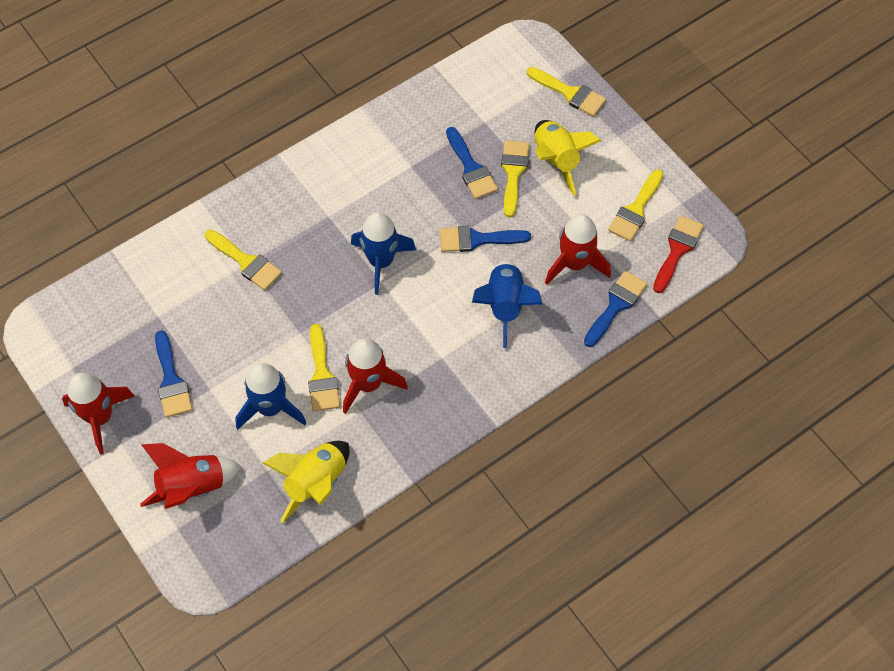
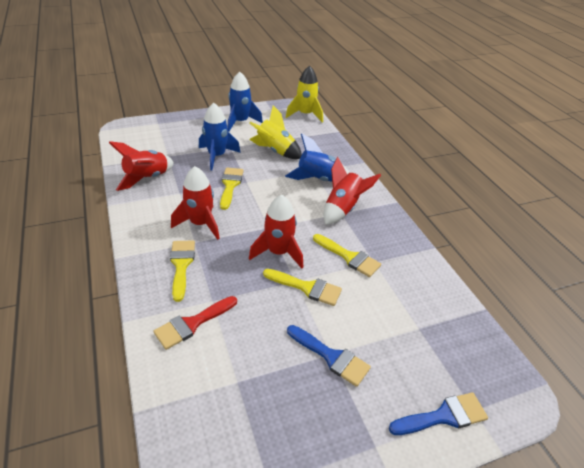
blue brush: [155,330,192,418] [440,226,531,252] [446,127,498,199] [584,271,647,347] = 4 -> [287,325,371,387] [389,392,488,435] = 2
yellow brush: [205,230,282,290] [308,324,340,411] [501,140,530,217] [526,67,606,117] [608,169,663,241] = 5 -> [170,240,195,302] [220,168,244,210] [263,269,342,306] [313,234,381,277] = 4

